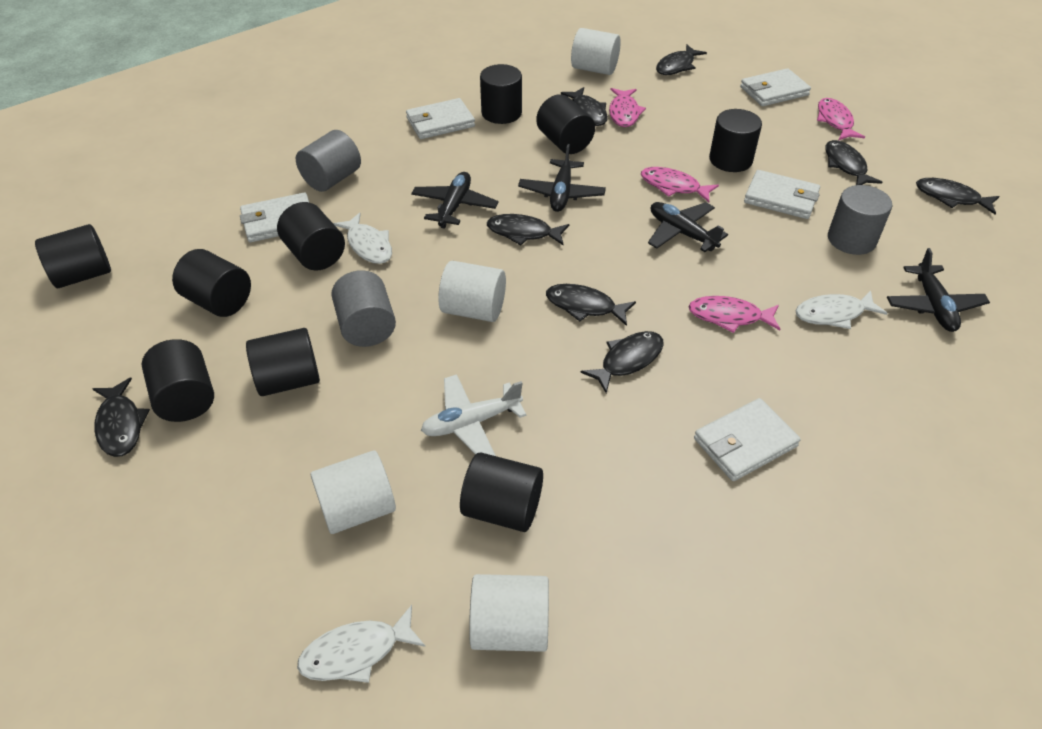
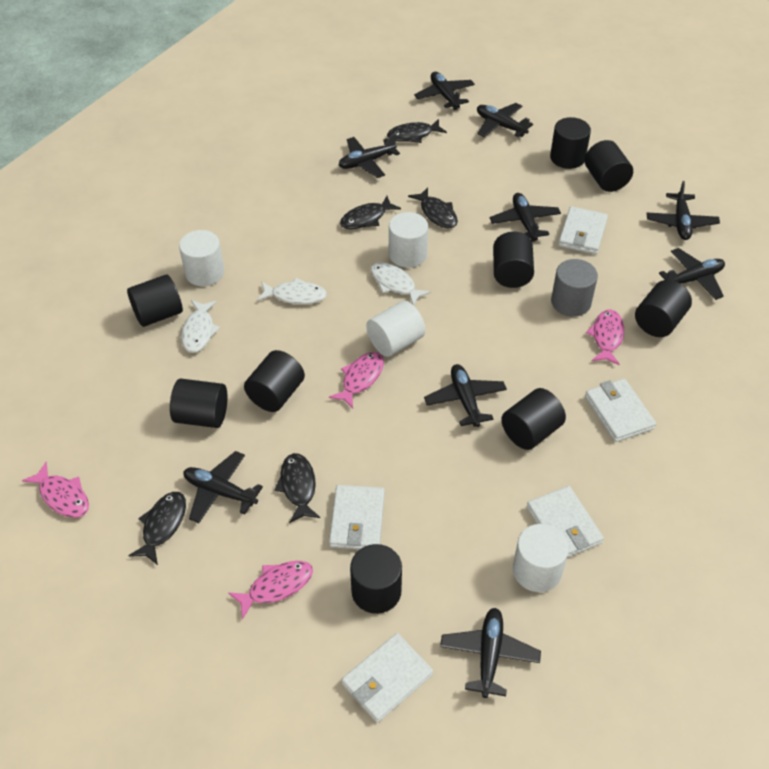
black fish: [93,378,150,457] [487,214,569,246] [546,284,636,326] [561,87,608,126] [580,331,664,393] [656,45,707,75] [826,140,882,185] [916,178,1000,214] = 8 -> [128,492,186,565] [274,453,320,523] [340,196,401,229] [387,119,447,143] [408,188,458,228] = 5
black plane: [411,172,498,229] [518,144,606,212] [648,202,728,252] [887,248,990,332] = 4 -> [184,451,263,523] [339,133,400,178] [414,72,475,110] [424,364,507,427] [440,608,541,698] [477,103,533,137] [490,193,561,242] [647,181,720,240] [659,248,725,300] = 9
grey cylinder: [296,130,361,192] [331,270,396,347] [828,185,892,255] = 3 -> [551,259,598,317] = 1
white plane: [421,374,526,456] = 1 -> none = 0

